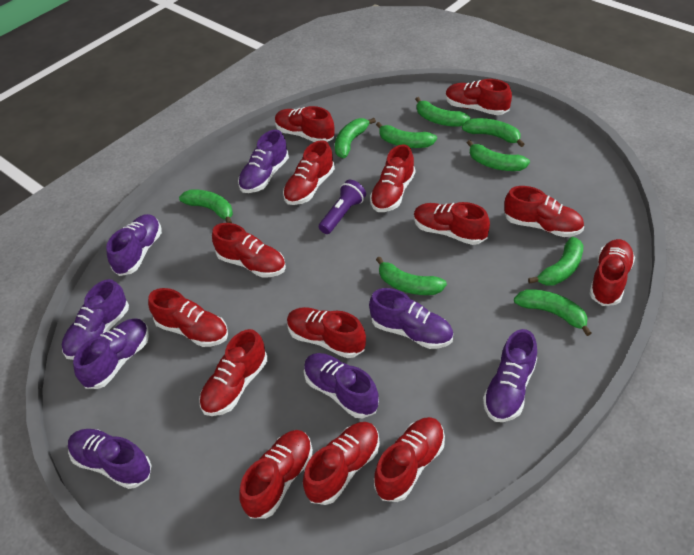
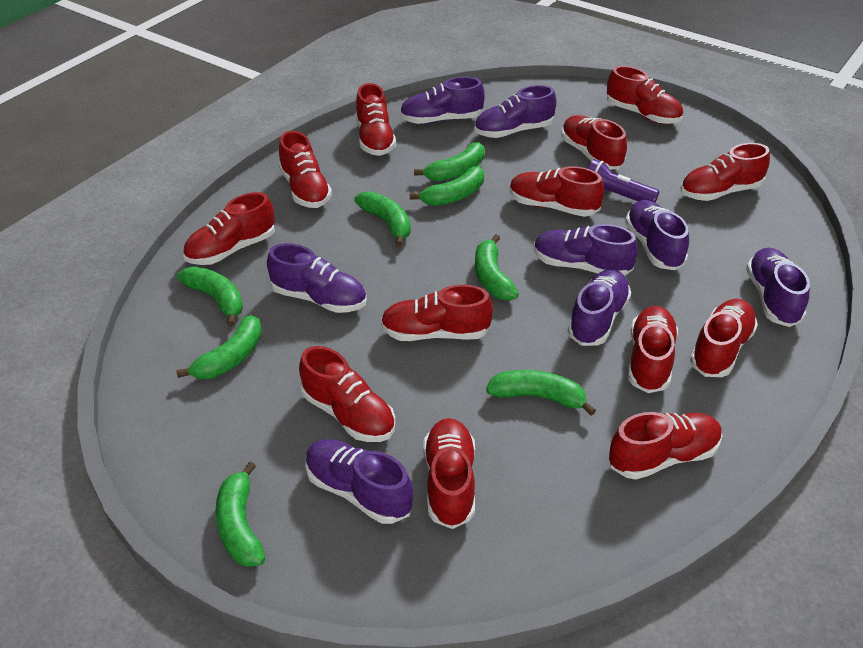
green banana: [179,190,233,223] [335,118,376,158] [376,122,437,148] [376,257,447,295] [415,97,470,127] [462,118,524,147] [467,140,530,171] [514,289,591,336] [528,237,583,286] = 9 -> [176,315,262,379] [177,267,243,326] [215,462,265,567] [354,191,411,246] [410,166,484,206] [414,142,485,182] [475,234,519,301] [486,370,596,416] = 8
red shoe: [148,288,228,347] [199,329,267,416] [212,223,286,278] [239,430,313,519] [275,106,335,142] [283,140,335,205] [287,307,366,358] [303,422,380,505] [370,145,415,212] [374,417,445,502] [414,202,490,245] [445,79,512,115] [504,186,584,237] [589,239,635,306] = 14 -> [183,192,275,265] [279,131,332,208] [299,346,395,442] [356,83,396,156] [381,284,493,341] [423,418,475,529] [510,166,604,217] [561,115,627,169] [607,66,683,124] [609,412,723,480] [628,306,678,393] [680,143,770,201] [690,299,758,377] = 13

